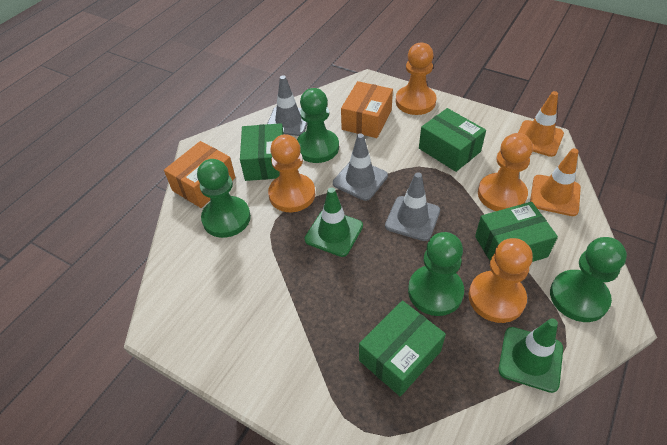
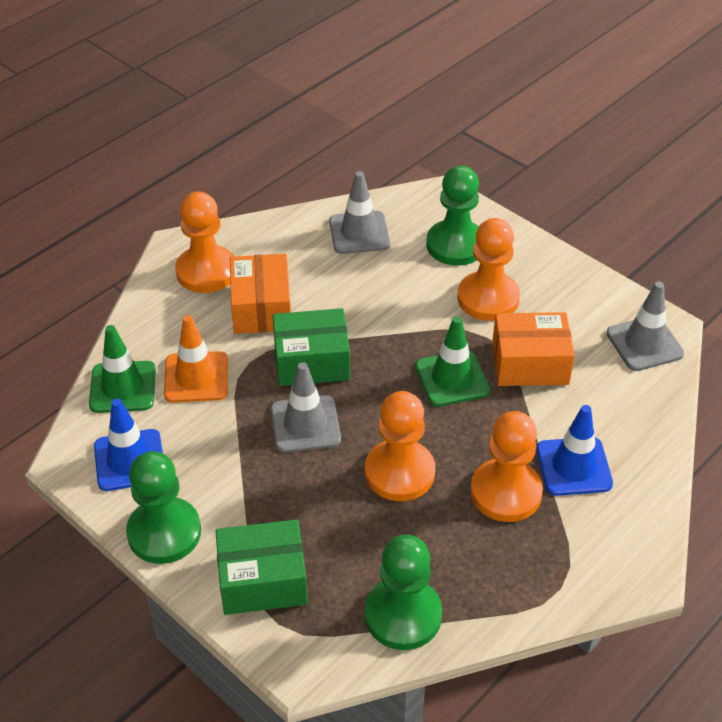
blue traffic cone: none = 0 -> [94,399,163,491] [537,405,613,496] = 2
green box: [240,123,284,181] [359,301,446,396] [419,108,486,172] [475,202,558,262] = 4 -> [216,519,308,615] [273,308,350,386] = 2
green pawn: [197,159,251,238] [297,88,339,163] [408,232,464,316] [550,237,627,322] = 4 -> [126,451,201,564] [365,534,442,650] [426,166,479,266] = 3
orange traffic cone: [518,91,564,157] [530,148,581,216] = 2 -> [164,315,228,403] = 1

